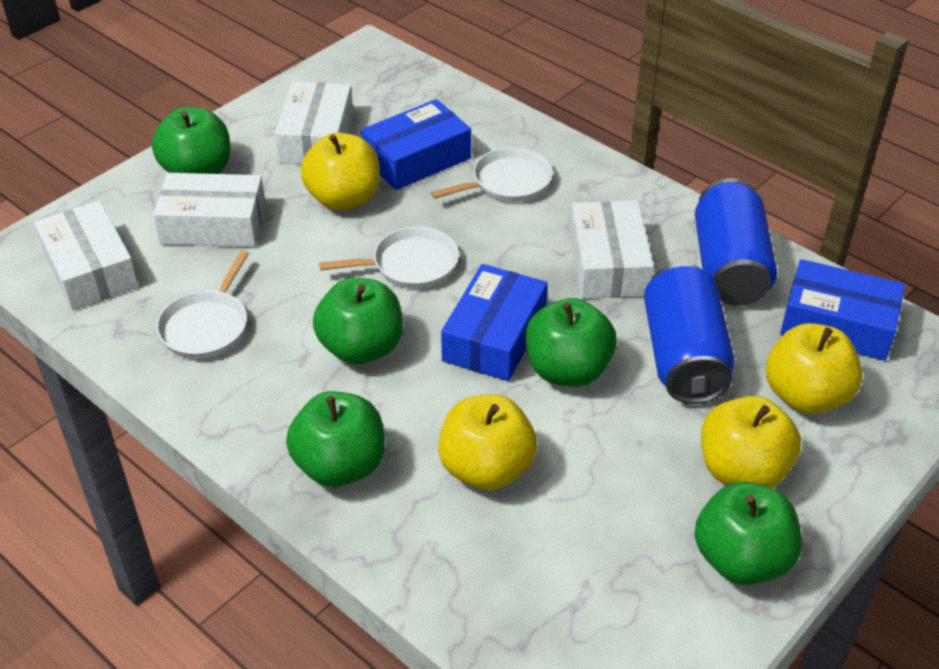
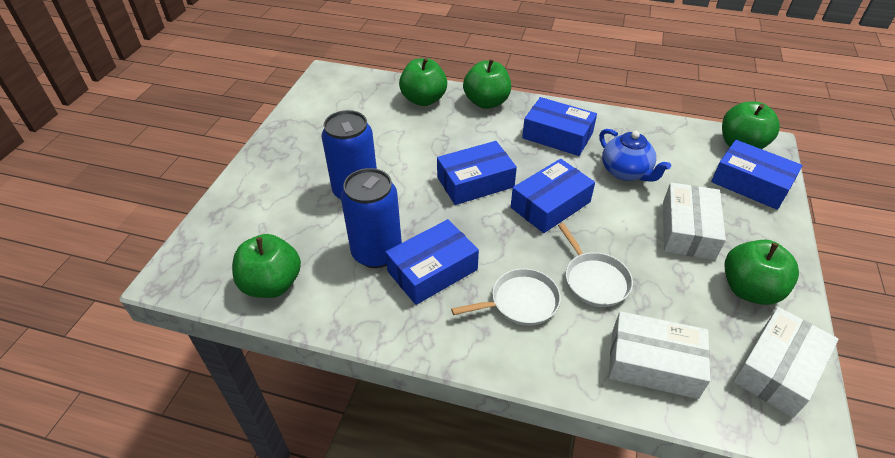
blue box: [361,99,471,190] [441,264,548,381] [780,259,905,361] = 3 -> [385,219,479,305] [437,141,517,205] [511,159,595,233] [522,97,597,156] [711,140,803,210] = 5
blue teapot: none = 0 -> [599,129,671,182] = 1
white box: [34,201,139,310] [153,173,266,247] [275,81,353,164] [570,201,654,299] = 4 -> [608,311,710,399] [663,182,726,260] [733,307,839,418] = 3
white pan: [156,250,249,359] [319,226,459,288] [431,147,553,202] = 3 -> [451,268,561,326] [558,223,633,307] = 2
yellow apple: [301,132,380,211] [438,394,537,490] [701,396,801,488] [766,323,863,414] = 4 -> none = 0

